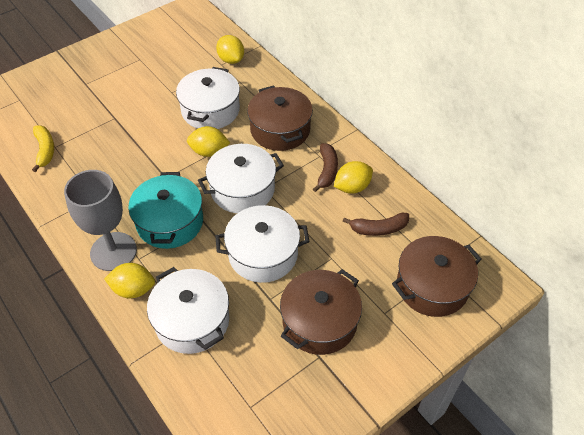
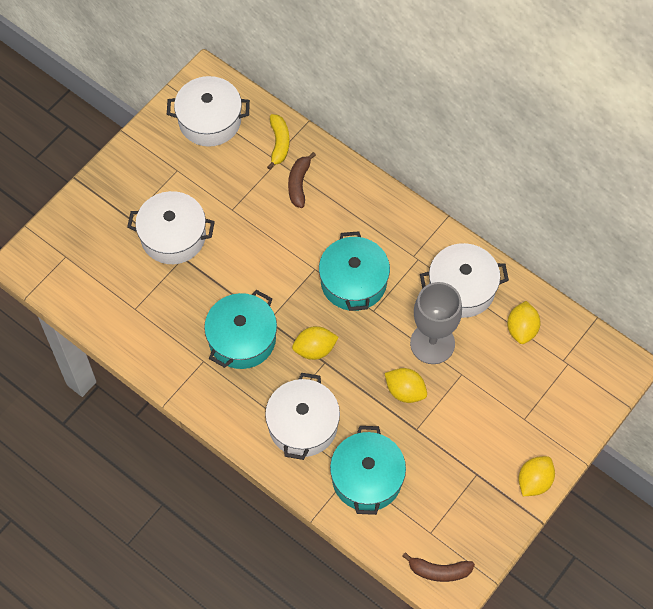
brown pot: [247,85,313,151] [280,269,362,355] [392,236,482,317] = 3 -> none = 0
turquoise pot: [128,172,203,249] = 1 -> [204,290,277,369] [319,231,390,311] [330,426,406,515] = 3

